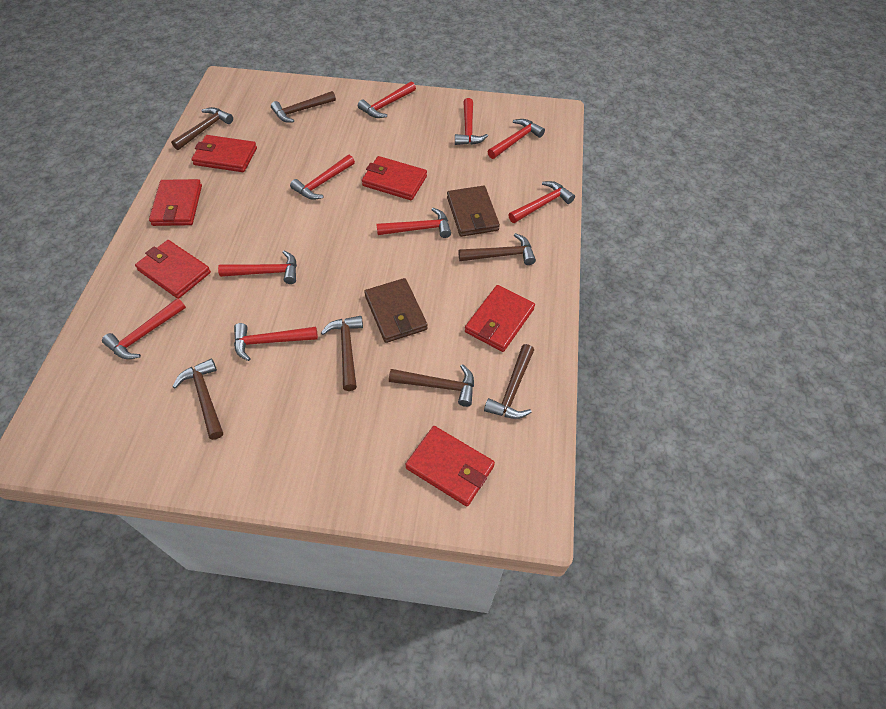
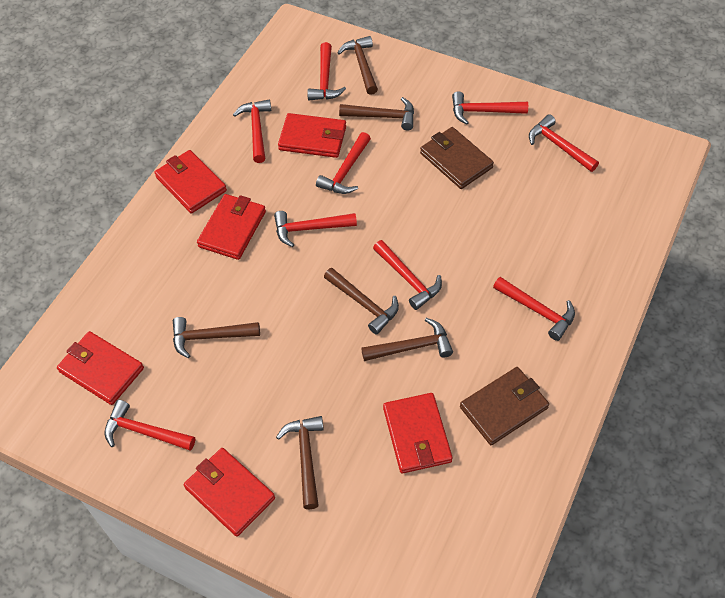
brown hammer: [171,107,233,150] [173,359,223,440] [271,91,336,123] [321,316,363,391] [389,364,474,407] [458,233,536,265] [484,344,534,419] = 7 -> [173,317,260,358] [276,416,324,509] [324,268,399,335] [338,36,378,95] [339,97,414,131] [361,318,453,361] = 6

